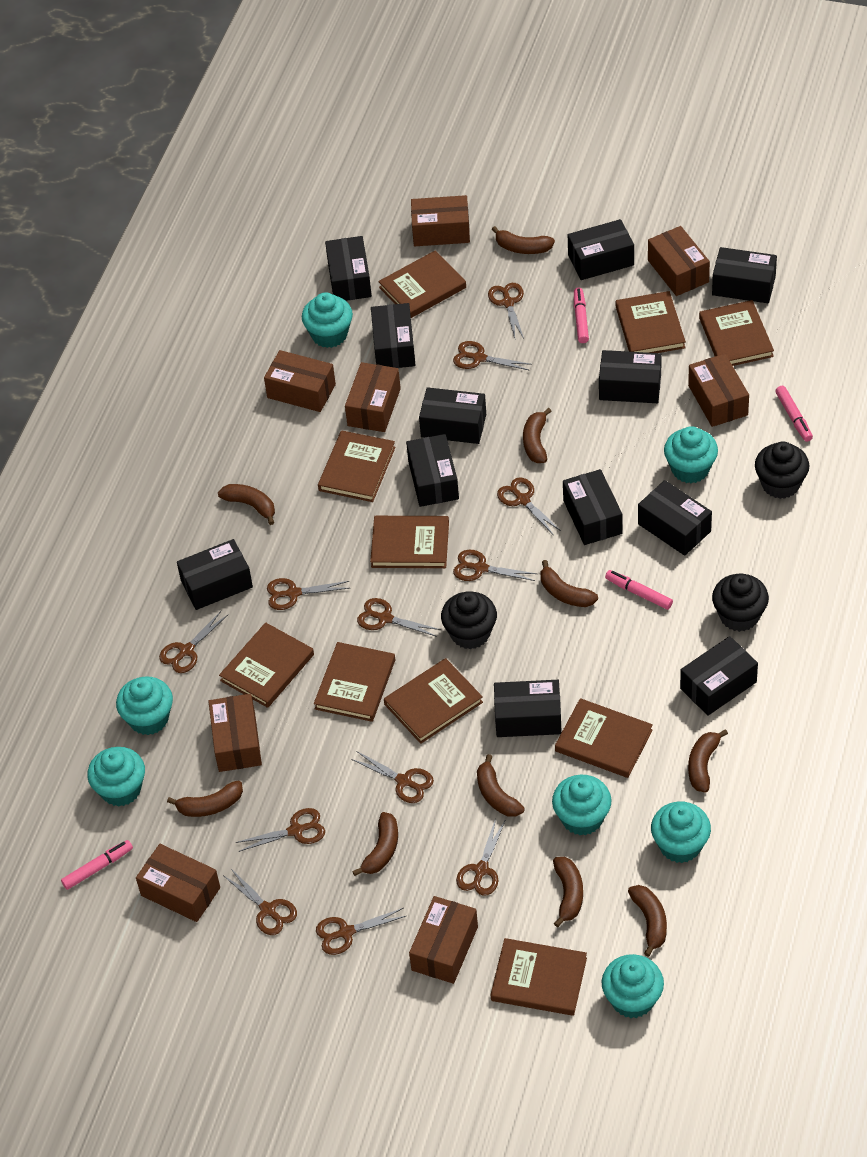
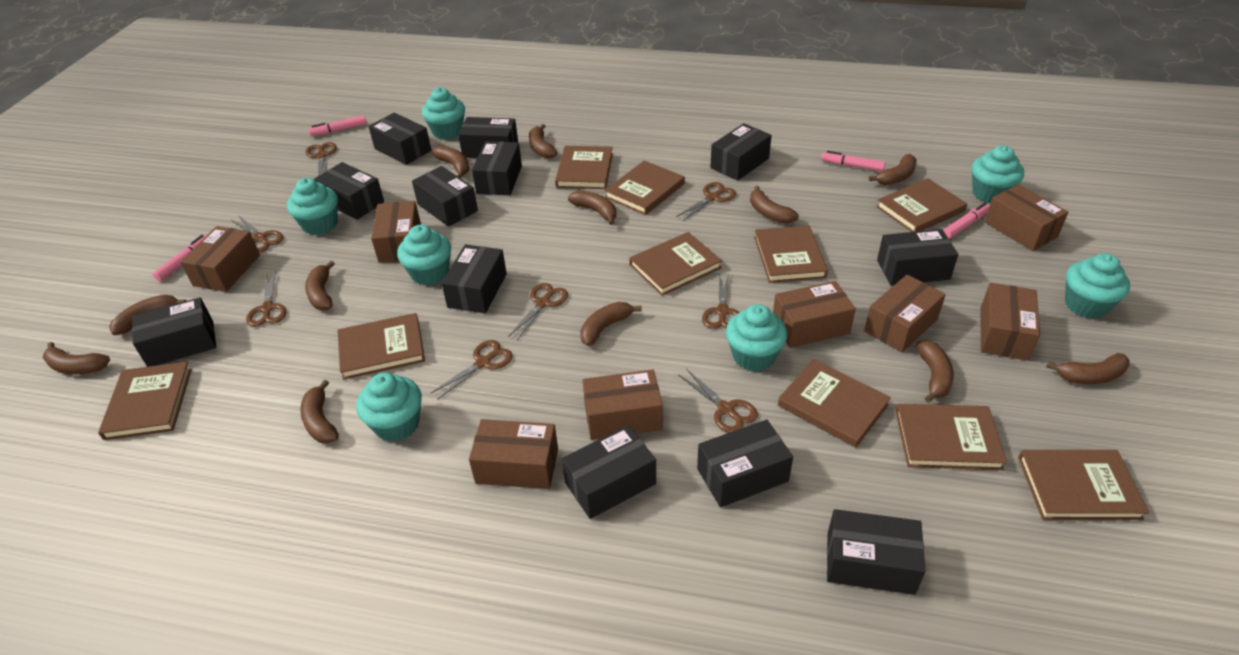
black cupcake: [441,591,497,649] [712,574,769,632] [755,441,809,499] = 3 -> none = 0
brown banana: [167,781,243,817] [218,484,275,525] [352,812,398,876] [477,754,525,817] [492,226,555,254] [523,408,552,463] [541,560,598,607] [553,857,583,927] [628,885,667,957] [688,729,728,792] = 10 -> [43,342,110,375] [109,295,187,336] [300,380,339,444] [305,261,335,310] [431,146,470,178] [529,124,557,159] [568,190,616,225] [580,302,642,346] [750,186,799,224] [869,154,917,185] [916,340,954,403] [1046,353,1130,384] = 12
brown scissors: [159,610,229,673] [224,869,297,935] [236,808,325,852] [267,578,349,610] [316,908,406,955] [351,751,434,803] [357,598,441,637] [453,341,532,370] [453,550,537,581] [456,818,506,896] [488,283,524,339] [497,477,561,534] = 12 -> [230,215,284,253] [246,271,286,327] [305,142,337,176] [431,340,513,400] [508,283,568,340] [676,182,736,221] [678,369,758,433] [702,273,739,329] = 8

